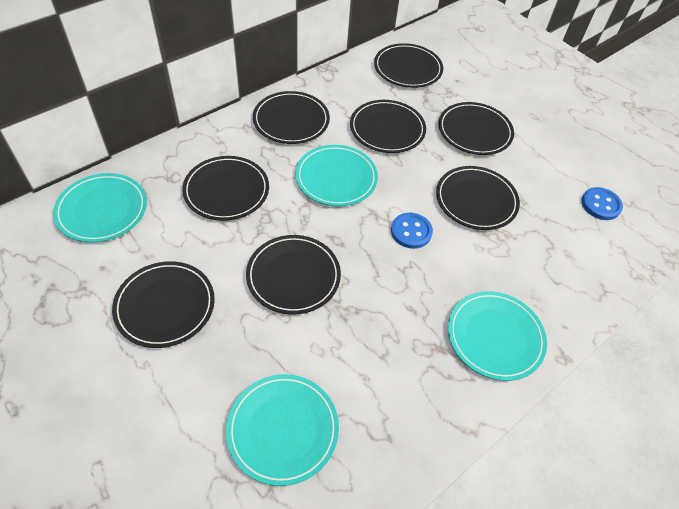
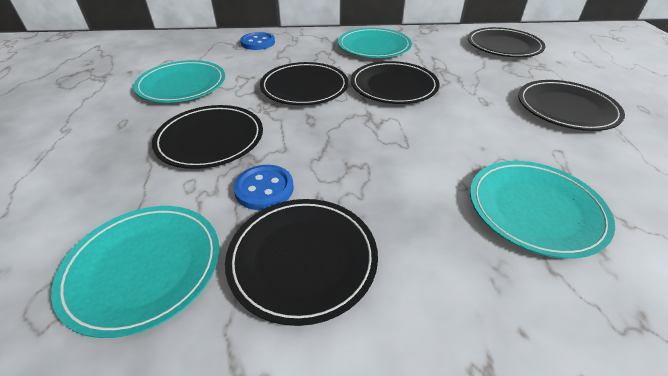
black plate: [112,261,215,348] [182,156,269,221] [246,235,341,315] [253,91,330,144] [350,100,426,153] [374,43,443,88] [436,166,520,230] [438,102,514,155] = 8 -> [152,105,263,169] [225,199,378,326] [260,62,348,105] [351,61,439,104] [468,27,545,57] [518,80,625,131] = 6

